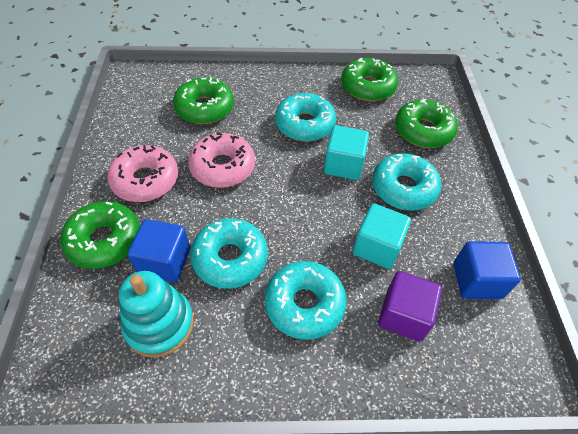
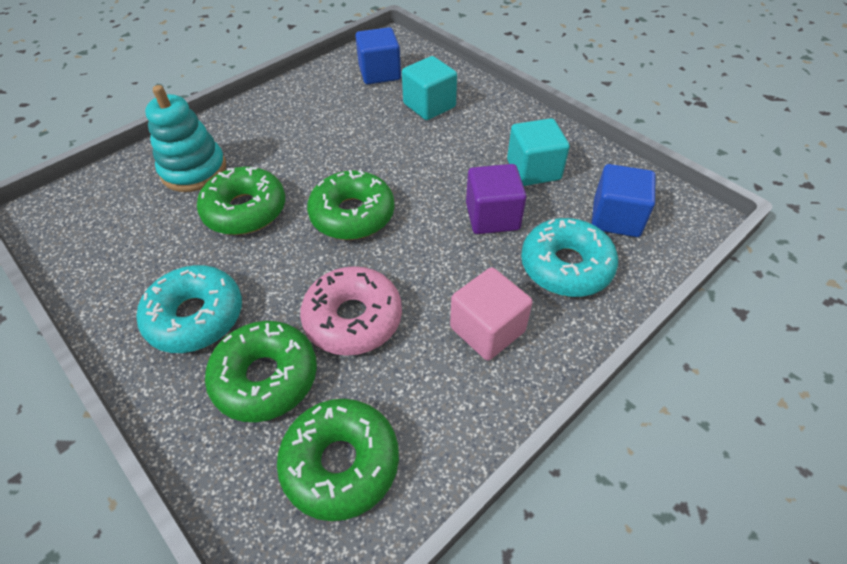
pink cube: none = 0 -> [450,267,533,361] = 1
pink donut: [107,145,178,202] [188,133,255,188] = 2 -> [300,266,402,356] = 1
turquoise donut: [190,218,268,289] [265,261,347,340] [275,93,336,142] [372,153,441,210] = 4 -> [137,265,242,353] [521,218,618,297] = 2

